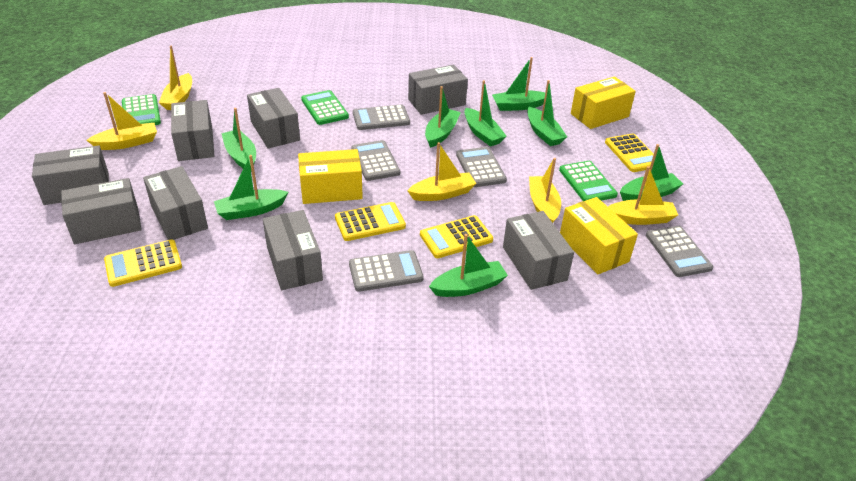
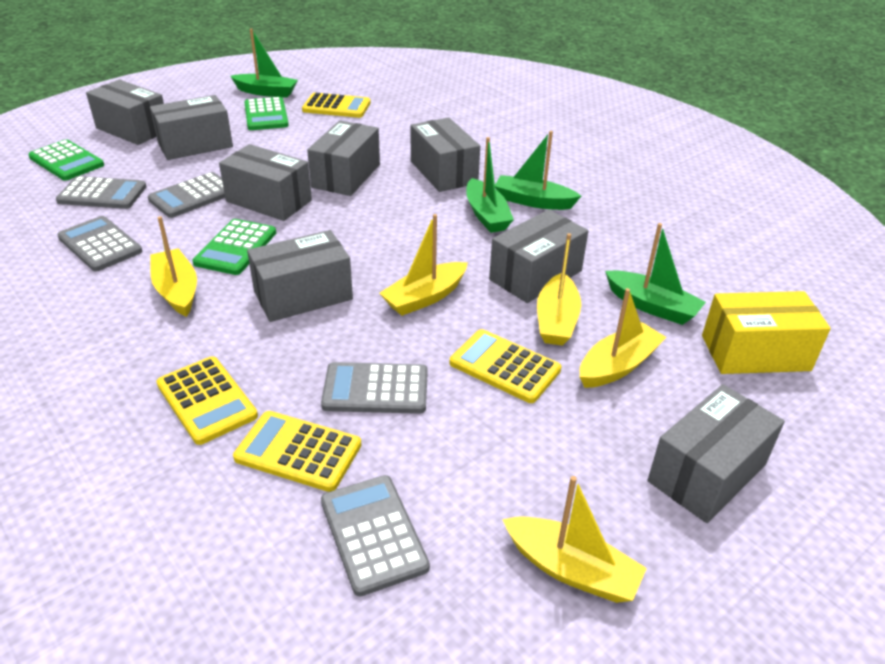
green boat: [214,155,288,220] [221,108,256,172] [425,86,461,148] [429,234,508,297] [464,80,507,147] [492,57,545,111] [527,80,567,146] [620,144,683,201] = 8 -> [230,29,298,98] [466,137,514,233] [495,131,581,210] [605,223,706,325] = 4
yellow box: [298,149,363,204] [560,197,638,274] [571,77,636,129] = 3 -> [702,291,831,374] = 1

